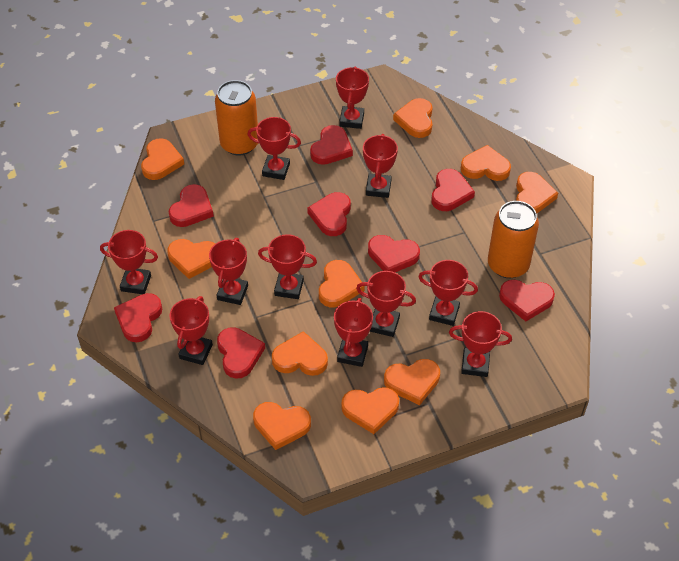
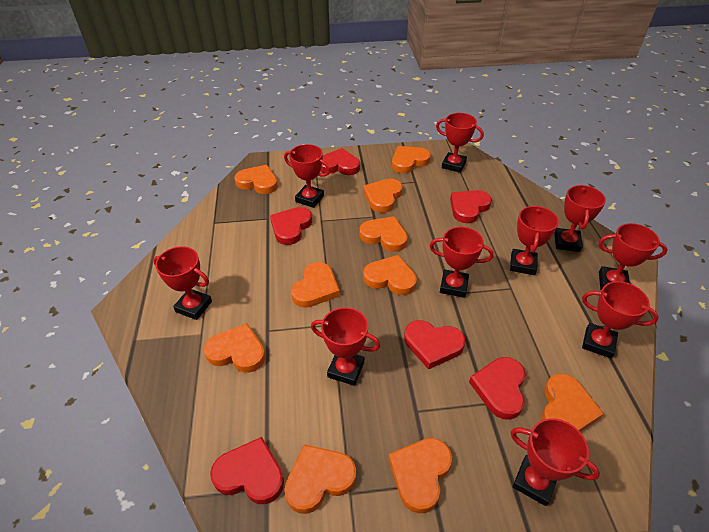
orange can: [215,80,258,156] [488,201,539,278] = 2 -> none = 0
red heart: [114,293,162,342] [169,184,214,227] [217,327,265,379] [307,192,351,236] [310,125,353,165] [368,235,420,272] [431,169,475,211] [499,280,555,321] = 8 -> [210,437,284,504] [270,207,312,245] [320,148,360,175] [404,320,465,369] [450,190,492,223] [469,357,526,420] = 6
red trophy: [100,230,158,294] [169,296,213,365] [209,238,248,305] [247,117,301,180] [258,234,317,299] [334,298,373,367] [336,66,369,129] [356,271,416,337] [363,134,398,198] [418,260,478,326] [449,311,512,377] = 11 -> [153,246,212,320] [284,144,330,208] [311,307,380,386] [430,227,494,298] [436,113,484,173] [510,206,559,275] [510,418,600,506] [554,185,606,252] [582,281,659,358] [599,223,668,290] = 10

